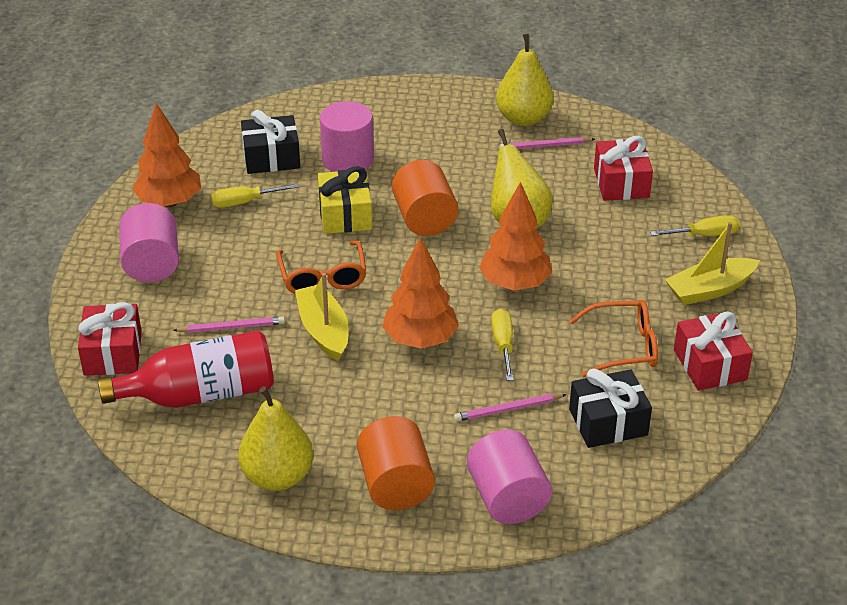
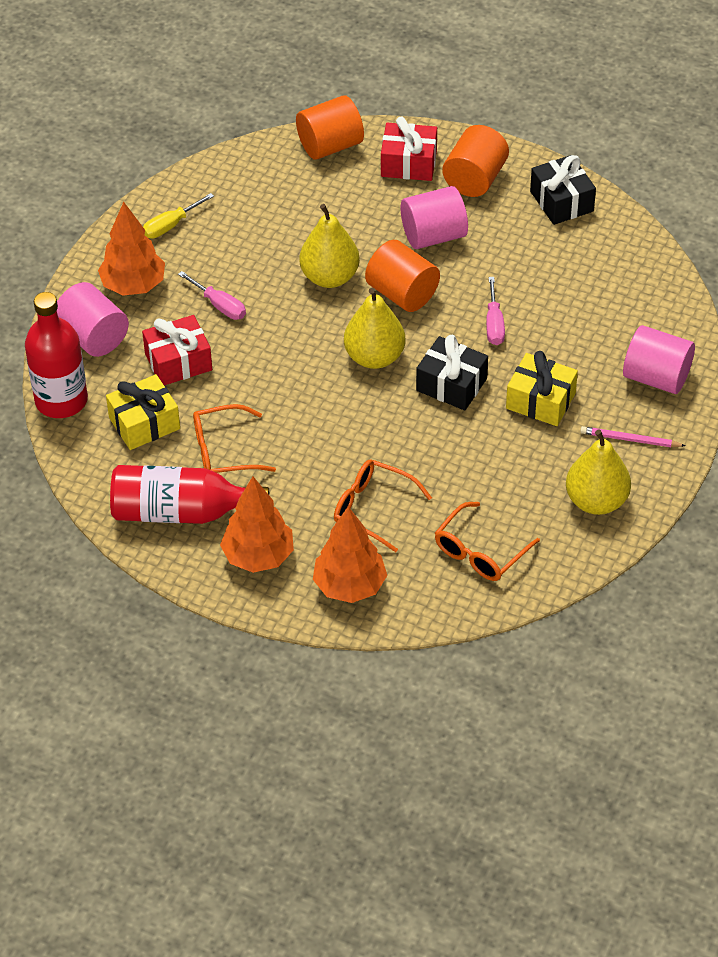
orange cylinder: [357,416,435,510] [392,160,458,236] = 2 -> [296,95,364,160] [365,240,440,312] [442,125,509,197] = 3
orange glasses: [276,241,366,294] [569,300,658,377] = 2 -> [193,404,276,473] [334,459,432,552] [435,502,540,581] = 3
pink pencil: [173,316,285,333] [454,394,567,422] [500,137,595,149] = 3 -> [580,426,685,447] = 1
pink screwdriver: none = 0 -> [178,271,246,320] [486,277,505,345] = 2
red bottle: [98,330,274,408] = 1 -> [25,292,88,418] [110,465,269,524] = 2
red gift: [78,302,142,376] [594,136,653,201] [674,311,753,391] = 3 -> [142,315,212,385] [381,117,437,181] = 2
yellow boat: [295,273,349,362] [665,222,760,305] = 2 -> none = 0
yellow gift: [317,166,372,234] = 1 -> [106,374,180,450] [506,351,578,426] = 2
yellow screwdriver: [211,183,299,208] [491,309,513,381] [650,215,739,236] = 3 -> [143,193,214,239] = 1

